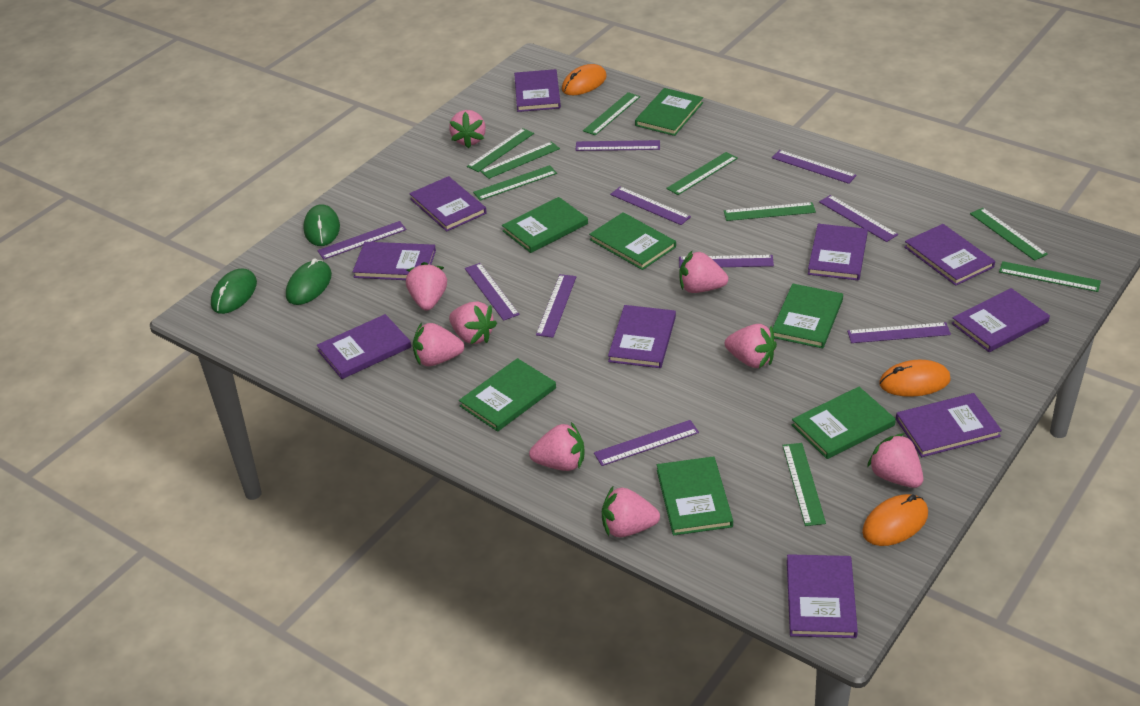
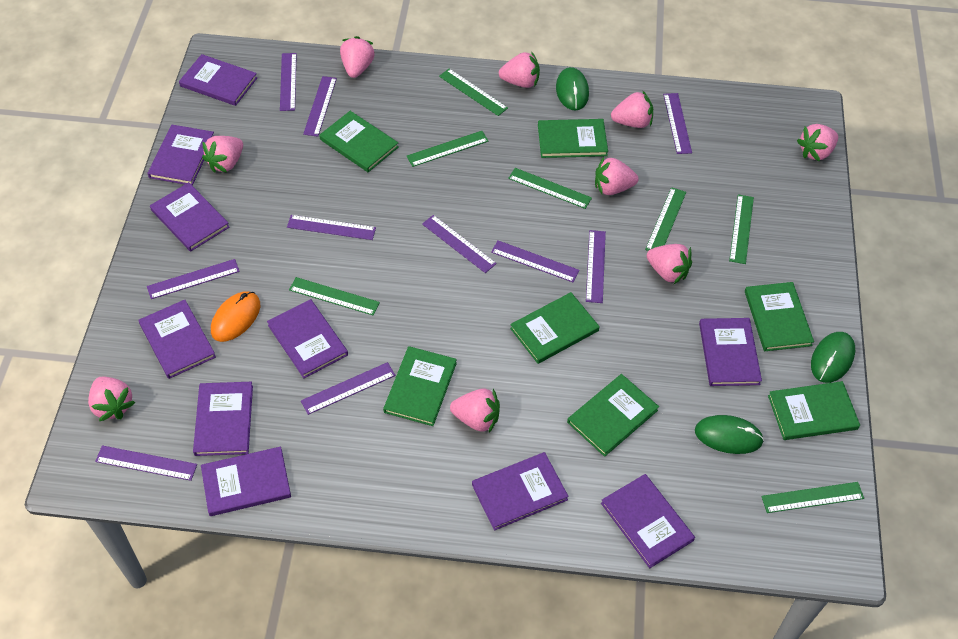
green ruler: [467,128,534,172] [473,165,557,201] [480,141,560,179] [583,92,640,135] [666,152,738,195] [724,202,816,221] [782,443,826,526] [970,208,1048,261] [999,261,1101,292] = 9 -> [289,277,380,316] [407,131,488,167] [439,69,508,116] [508,168,592,209] [645,187,686,251] [729,194,754,264] [762,482,864,513] = 7
orange mouse: [562,64,607,95] [862,494,928,546] [879,360,951,397] = 3 -> [211,291,260,342] = 1

